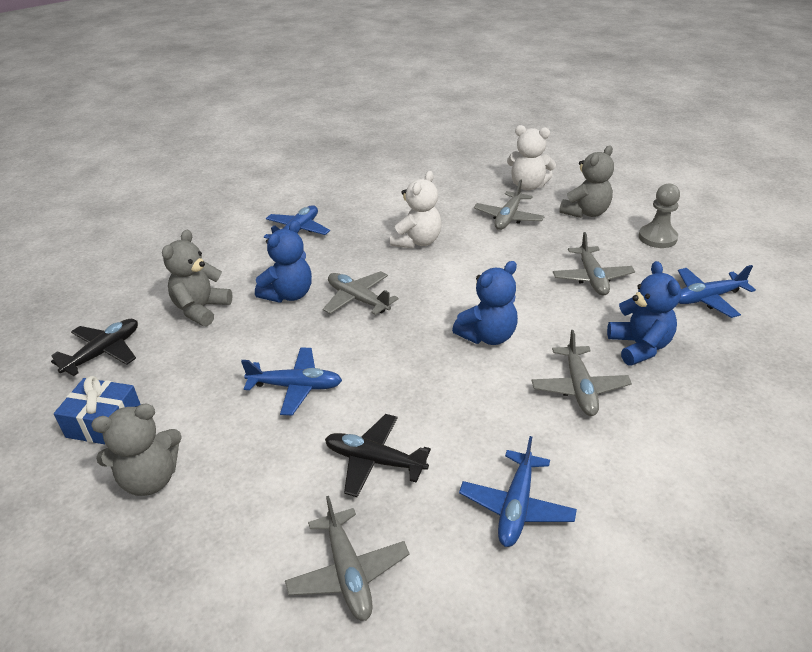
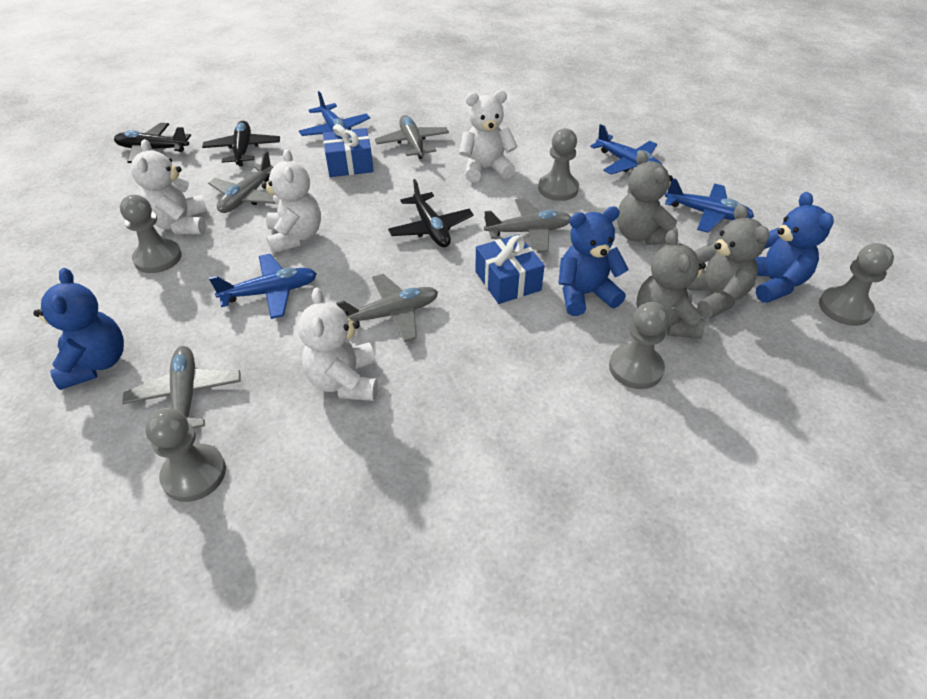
black plane: [51,319,138,376] [325,414,431,497] = 2 -> [114,123,191,163] [202,121,280,166] [388,179,474,247] = 3
blue gift: [54,376,141,444] = 1 -> [323,124,374,177] [475,234,545,304] = 2
grey pawn: [639,183,680,248] = 1 -> [120,195,182,273] [145,408,226,502] [538,128,579,201] [609,302,669,389] [819,243,894,326] = 5
white teddy bear: [390,171,441,248] [507,125,556,190] = 2 -> [131,139,207,234] [262,149,321,253] [298,287,378,401] [459,90,518,182] = 4

